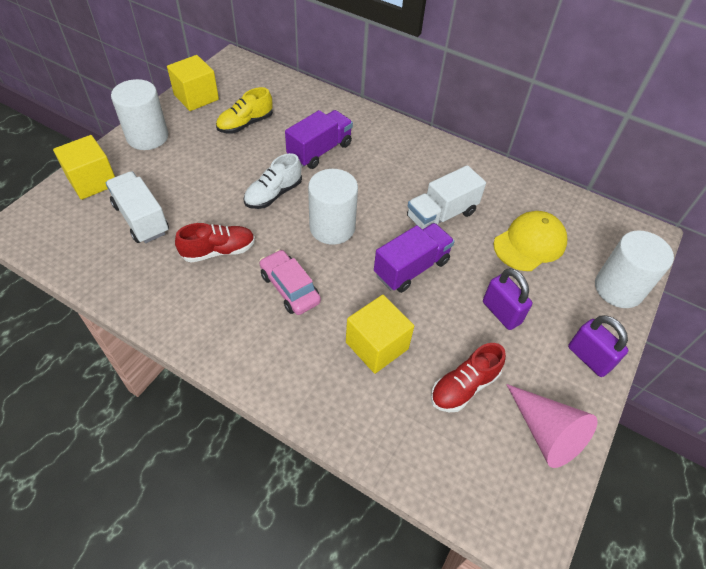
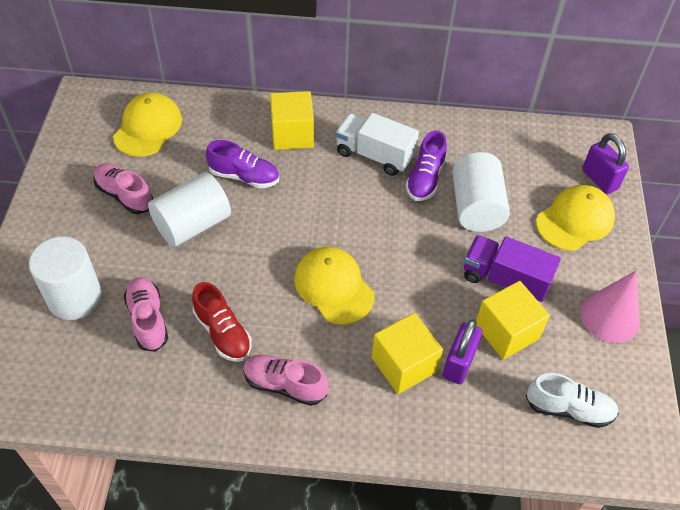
pink car: [260,249,321,315] = 1 -> none = 0
pink shoe: none = 0 -> [93,163,153,214] [124,277,168,352] [243,355,328,406] = 3
purple shoe: none = 0 -> [206,140,279,188] [406,130,447,201] = 2
purple truck: [285,110,353,169] [374,223,455,293] = 2 -> [464,235,561,302] = 1
red shoe: [175,223,255,263] [431,343,506,412] = 2 -> [192,282,252,362] = 1
white truck: [106,172,169,243] [407,165,486,229] = 2 -> [335,113,419,176] = 1
yellow cap: [493,211,567,271] = 1 -> [113,92,182,157] [294,247,374,324] [536,185,615,251] = 3
yellow shoe: [216,87,273,134] = 1 -> none = 0

